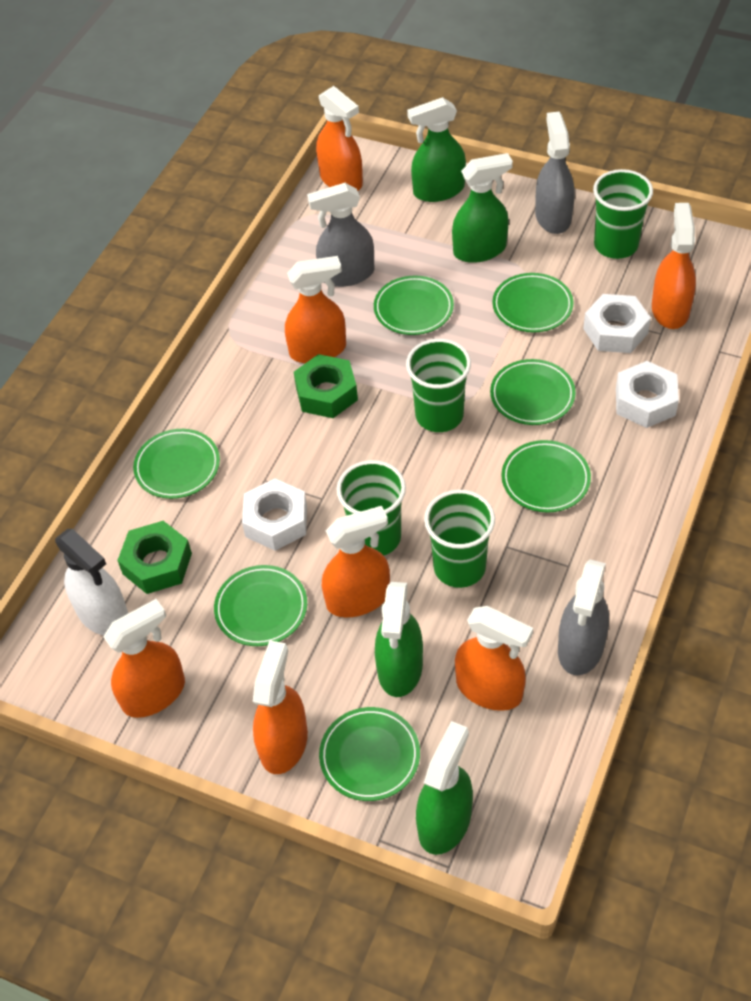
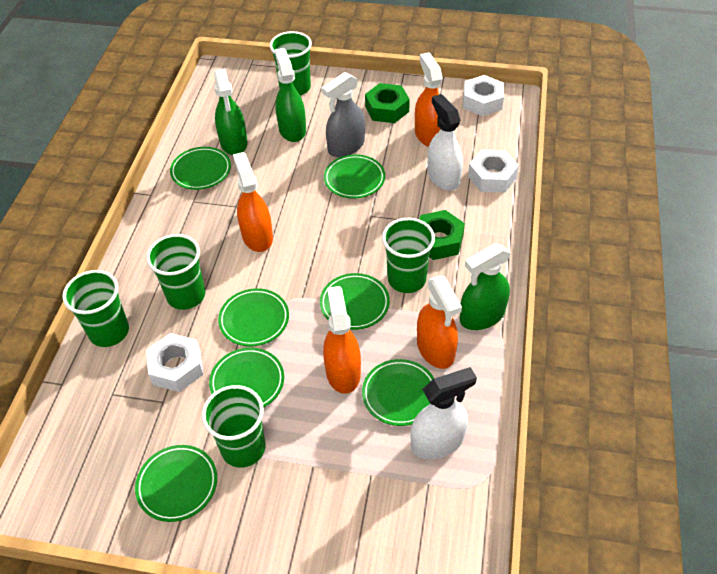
green cup: [336,460,406,556] [406,339,471,432] [424,490,495,588] [593,169,653,259] = 4 -> [62,270,129,347] [146,234,205,310] [202,385,266,468] [270,31,312,95] [382,218,435,293] = 5
green spray bottle: [375,582,423,697] [407,97,466,202] [416,721,473,855] [452,153,513,263] = 4 -> [214,68,248,155] [274,48,306,142] [460,243,511,330] = 3
grey spray bottle: [307,183,374,287] [535,112,575,234] [558,560,609,675] = 3 -> [322,72,365,157] = 1
orange spray bottle: [103,599,185,718] [253,640,308,774] [285,256,346,363] [316,86,363,191] [322,506,390,617] [455,606,533,711] [652,203,696,329] = 7 -> [233,152,273,252] [323,286,361,394] [415,52,443,147] [417,275,462,369] = 4
white spray bottle: [55,529,128,636] = 1 -> [411,367,477,459] [428,94,463,191] = 2

